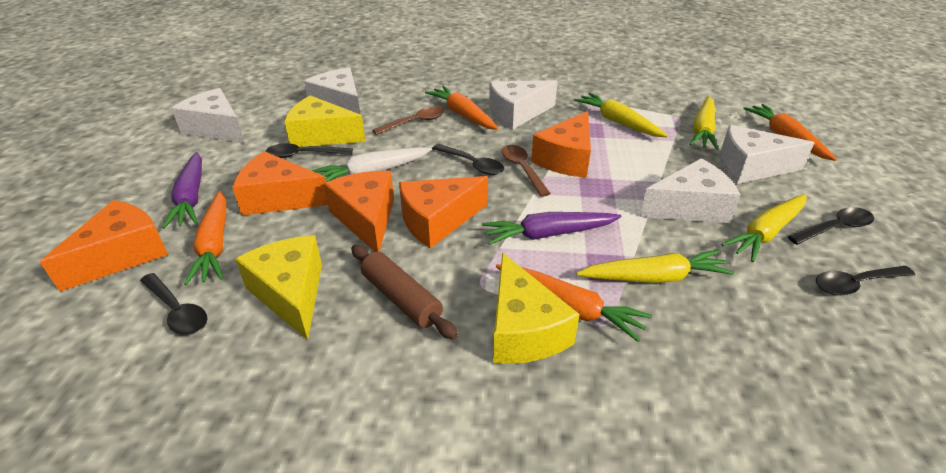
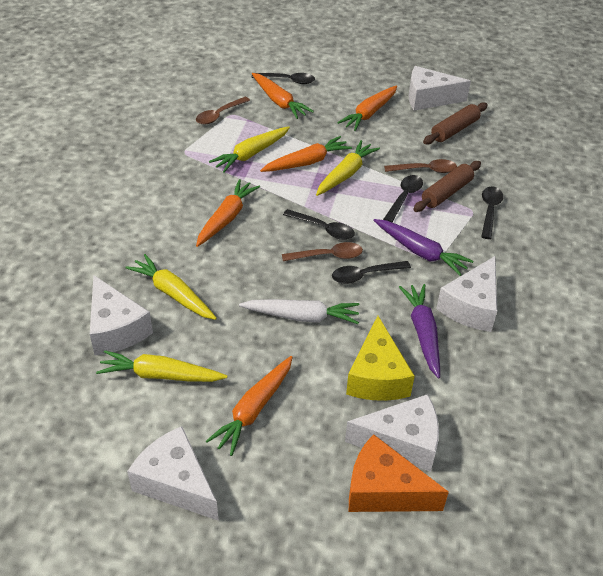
brown rolling pin: [351,245,458,339] = 1 -> [413,161,481,212] [423,102,488,144] = 2
brown spoon: [372,107,445,135] [502,145,551,197] = 2 -> [196,97,250,124] [282,242,363,261] [384,159,457,173] = 3
orange carrot: [184,191,226,285] [425,86,499,130] [496,264,652,342] [743,104,837,161] = 4 -> [196,179,260,247] [206,356,293,456] [252,73,314,119] [260,136,352,172] [337,85,397,131] = 5
orange cheese: [40,200,168,292] [232,151,328,215] [324,171,394,252] [399,176,488,248] [531,111,591,178] = 5 -> [349,434,449,512] = 1
yellow cheese: [235,235,322,340] [284,95,366,147] [493,253,580,364] = 3 -> [346,316,415,401] = 1

